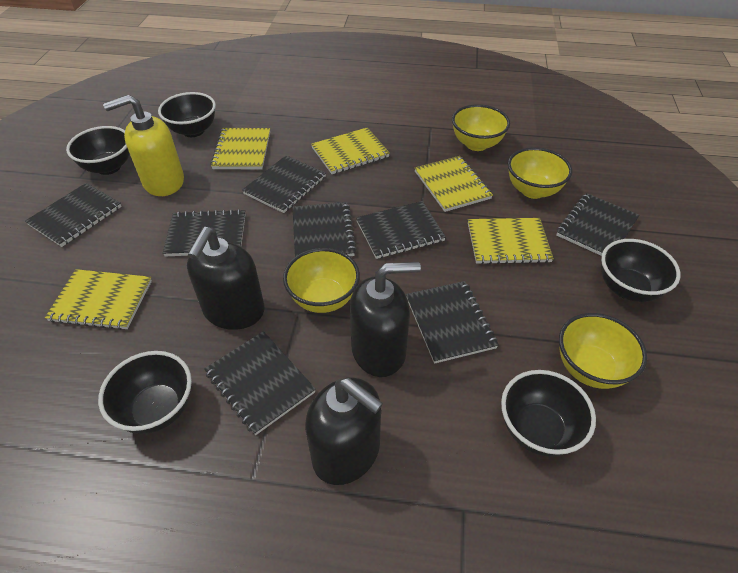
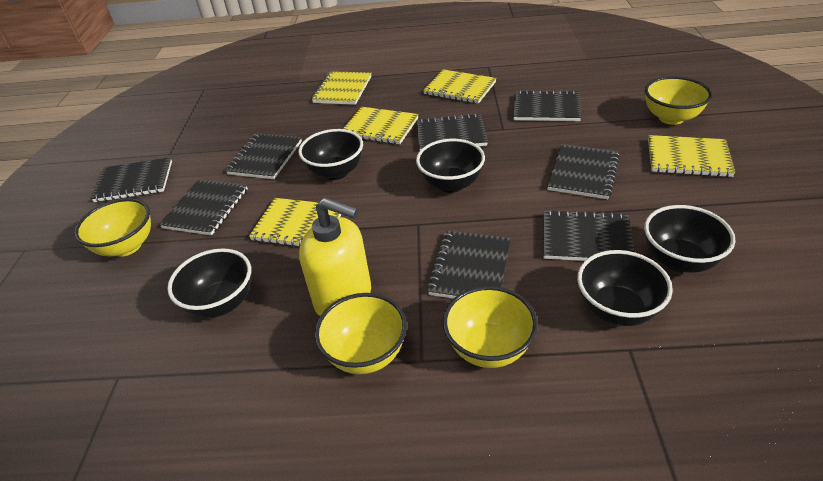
black soap dispenser: [187,227,265,330] [305,378,383,485] [350,262,421,377] = 3 -> none = 0

